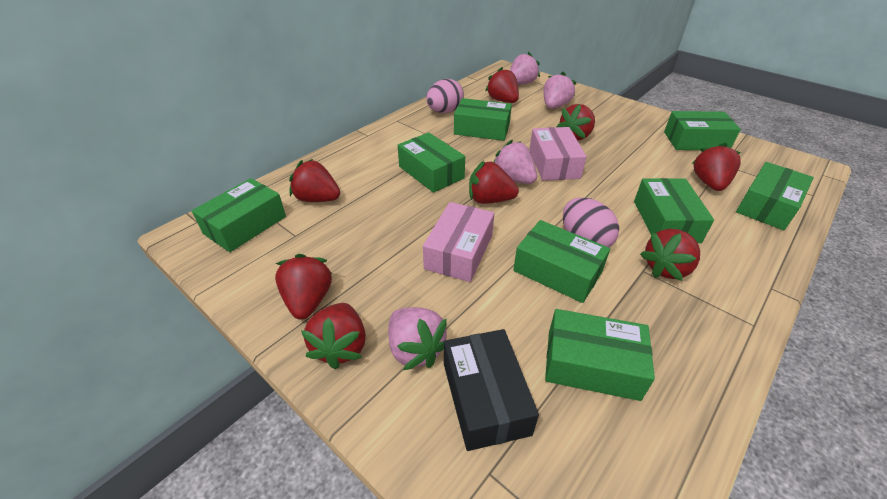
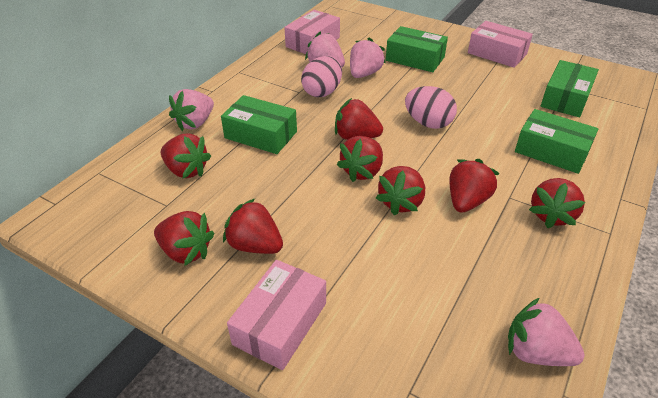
black box: [444,329,539,451] = 1 -> none = 0
green box: [192,178,286,252] [398,133,465,193] [454,98,512,141] [513,220,610,303] [545,309,655,401] [634,178,714,243] [664,111,741,150] [736,162,814,230] = 8 -> [221,95,297,154] [386,26,448,72] [515,109,598,174] [541,60,599,117] = 4
pink box: [423,202,494,282] [529,127,587,181] = 2 -> [227,260,326,370] [284,10,340,54] [468,21,533,68] = 3

